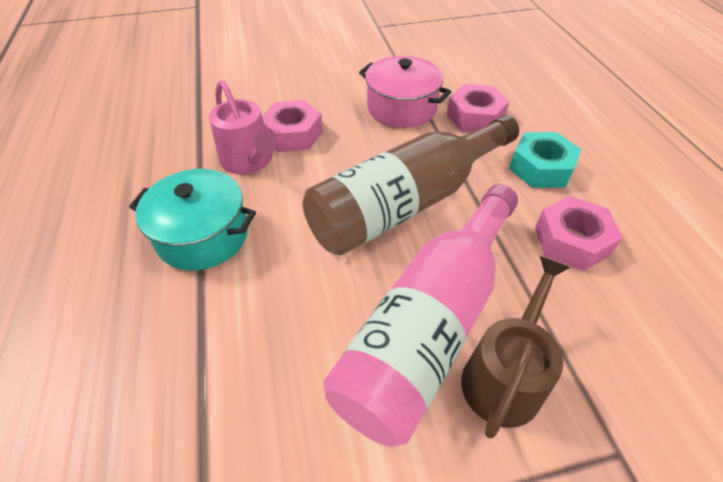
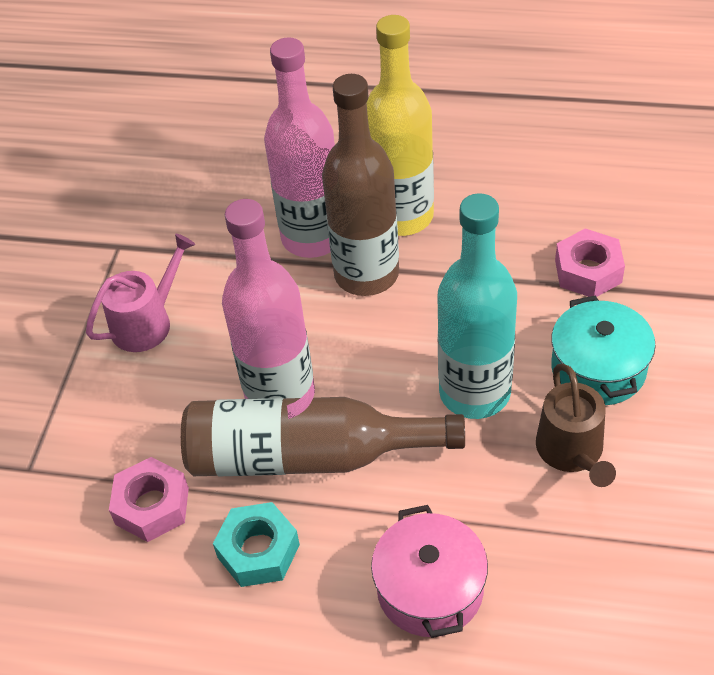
brown bottle: [303,115,519,256] = 1 -> [181,397,465,476] [322,74,399,296] = 2
pink bottle: [323,184,518,447] = 1 -> [222,199,315,399] [264,38,335,258] = 2
pink nut: [262,100,323,152] [447,84,510,132] [535,196,623,271] = 3 -> [109,457,189,542] [555,229,625,297] = 2
turquoise bottle: none = 0 -> [438,193,517,419] = 1
yellow bottle: none = 0 -> [366,15,434,236] = 1

